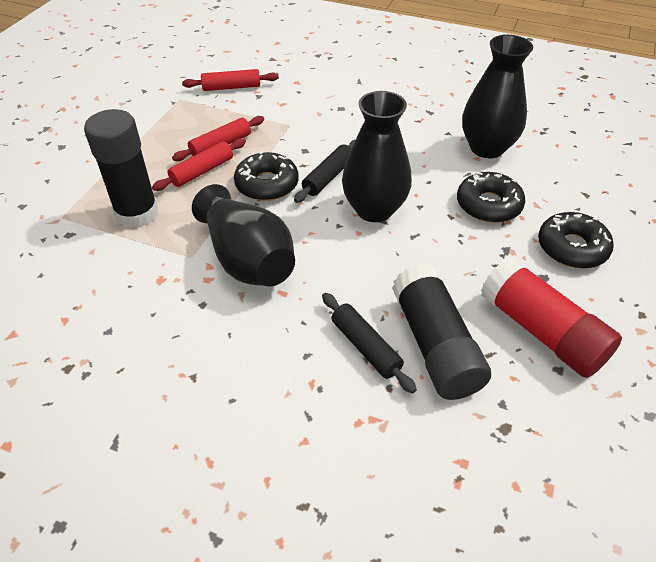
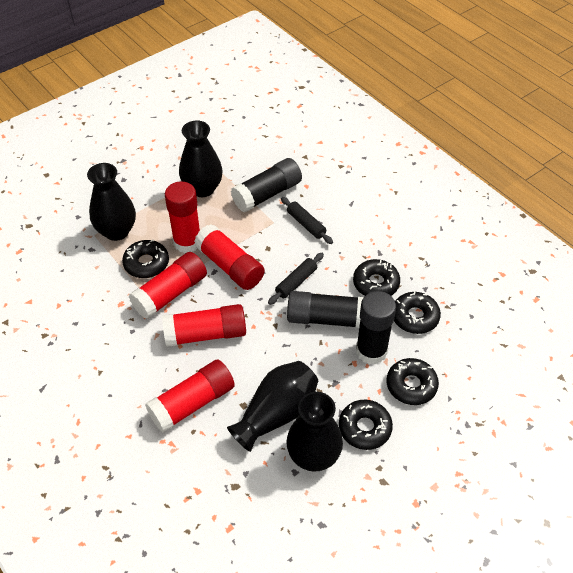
black donut: [234,150,299,201] [457,172,525,223] [538,212,614,269] = 3 -> [122,240,169,278] [339,400,393,450] [353,259,400,296] [386,358,439,405] [394,291,441,334] = 5
black glue stick: [84,109,159,228] [392,263,491,400] = 2 -> [231,158,302,212] [287,291,364,328] [356,291,396,365] = 3
black vase: [192,184,295,287] [342,91,412,222] [462,35,533,159] = 3 -> [87,163,136,241] [179,121,223,197] [227,361,318,452] [286,392,343,472] = 4
red glue stick: [481,257,622,378] = 1 -> [129,252,207,319] [145,359,235,433] [162,304,246,347] [165,181,200,253] [194,224,265,290] = 5
red rolling pin: [152,138,246,191] [172,116,264,161] [182,69,279,91] = 3 -> none = 0

